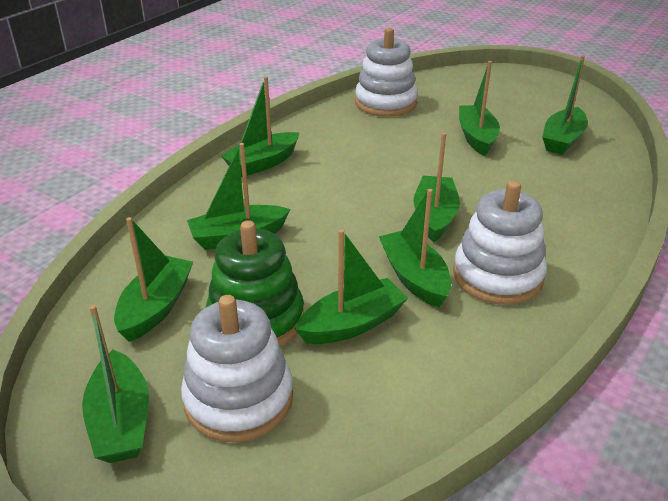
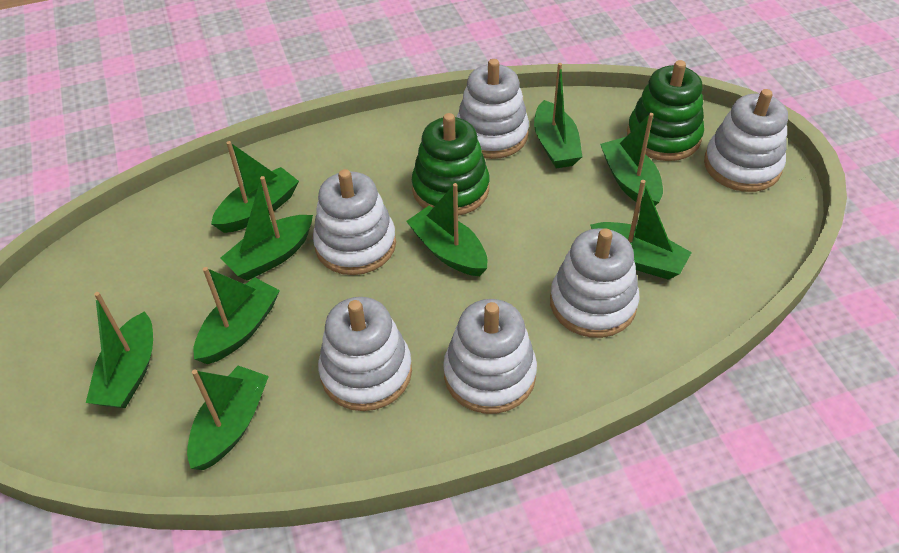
green stacking toy: [206,220,304,347] = 1 -> [412,113,489,216] [627,60,704,161] = 2
white stacking toy: [181,295,293,442] [355,28,418,117] [453,180,547,305] = 3 -> [313,169,396,275] [318,297,412,411] [443,299,537,414] [457,59,529,159] [550,228,640,338] [704,89,788,192] = 6

